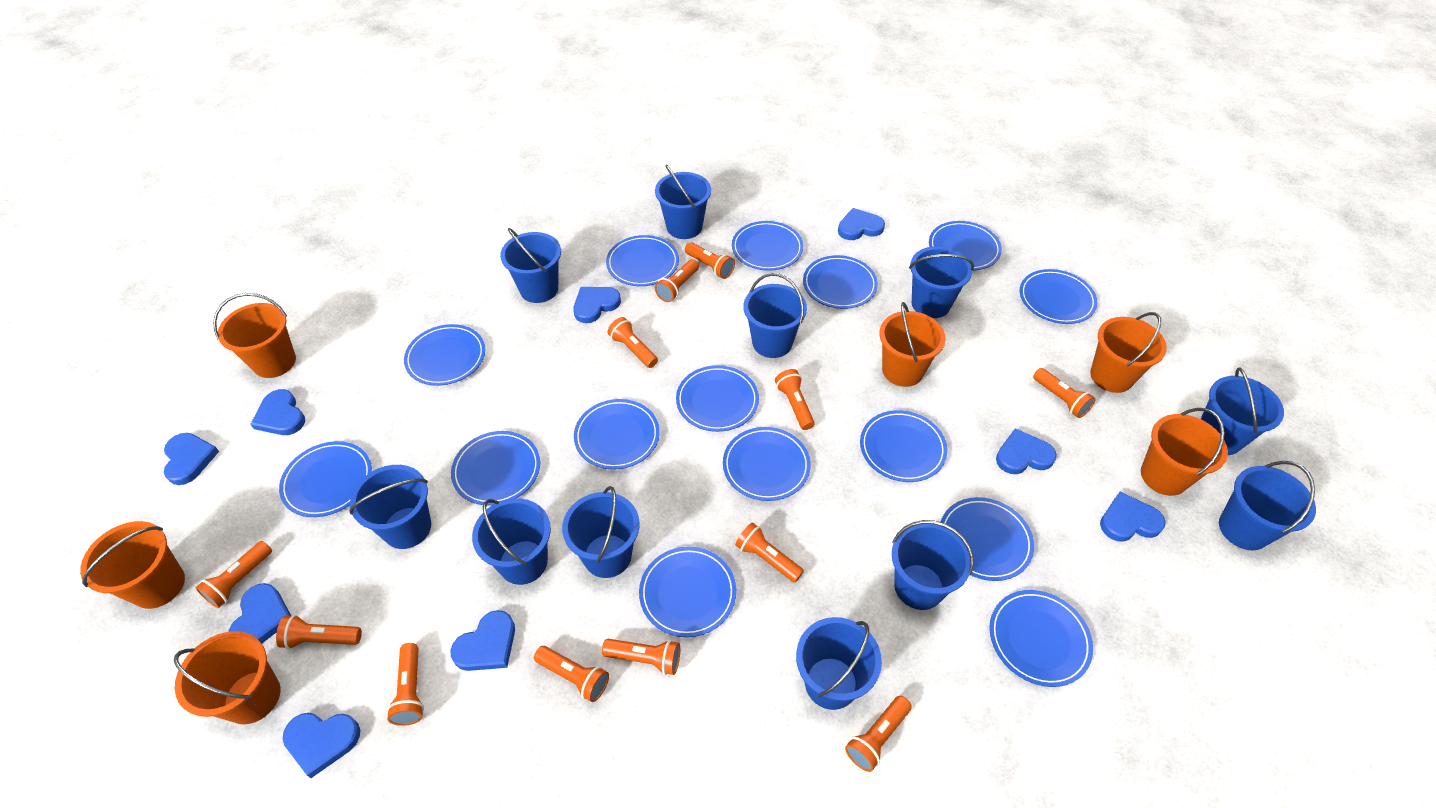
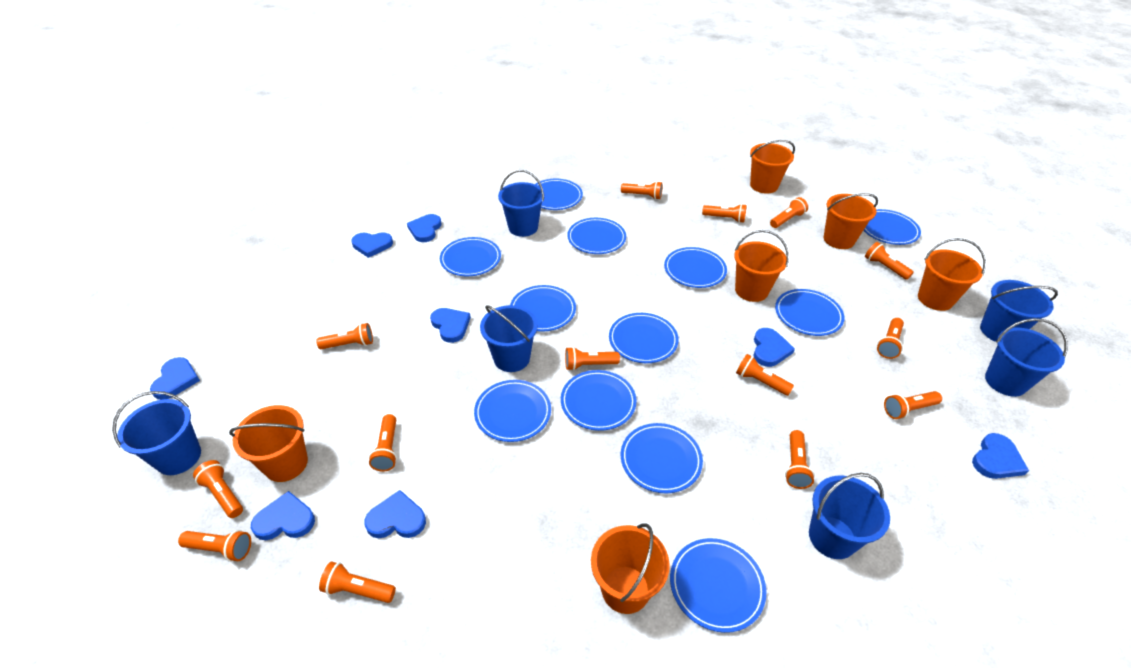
blue bucket: [349,465,431,549] [472,498,551,585] [500,228,561,303] [562,486,640,578] [655,165,711,239] [744,273,807,358] [796,617,882,710] [892,520,974,610] [909,246,974,318] [1201,367,1284,455] [1219,461,1316,550] = 11 -> [112,391,201,475] [480,305,538,372] [498,170,545,237] [809,473,890,559] [980,280,1058,342] [985,318,1068,397] = 6
blue heart: [164,433,219,485] [228,583,291,643] [250,389,305,435] [283,713,360,778] [450,610,515,671] [573,287,621,323] [838,208,885,240] [996,428,1057,474] [1100,492,1166,542] = 9 -> [150,357,200,400] [251,491,315,540] [351,232,393,258] [364,490,426,538] [407,214,442,242] [430,308,471,343] [753,328,795,367] [972,433,1029,479] = 8
blue plate: [279,441,372,517] [404,324,485,386] [451,431,540,506] [574,399,660,470] [606,235,679,286] [639,547,736,637] [676,365,759,432] [723,427,811,501] [732,221,803,271] [803,255,878,309] [860,410,947,482] [929,221,1002,270] [941,497,1034,581] [989,590,1093,687] [1020,269,1097,324] = 15 -> [440,237,501,277] [474,380,551,442] [510,285,576,332] [535,179,583,210] [561,370,637,431] [567,218,626,254] [609,313,679,363] [621,423,703,493] [664,247,727,288] [670,538,766,633] [775,289,844,336] [863,209,921,245] = 12
orange flashlight: [196,541,272,608] [276,615,362,649] [387,643,424,726] [534,646,609,702] [602,639,680,675] [607,317,658,368] [655,259,699,302] [685,242,735,279] [735,522,804,582] [775,369,815,430] [845,696,912,772] [1033,368,1096,418] = 12 -> [178,530,251,562] [193,460,243,518] [316,323,373,349] [319,561,396,603] [369,414,397,472] [565,347,620,371] [621,181,663,200] [702,204,747,223] [736,354,794,396] [770,197,808,228] [785,430,815,489] [865,242,914,280] [877,318,904,359] [884,391,942,419] = 14

